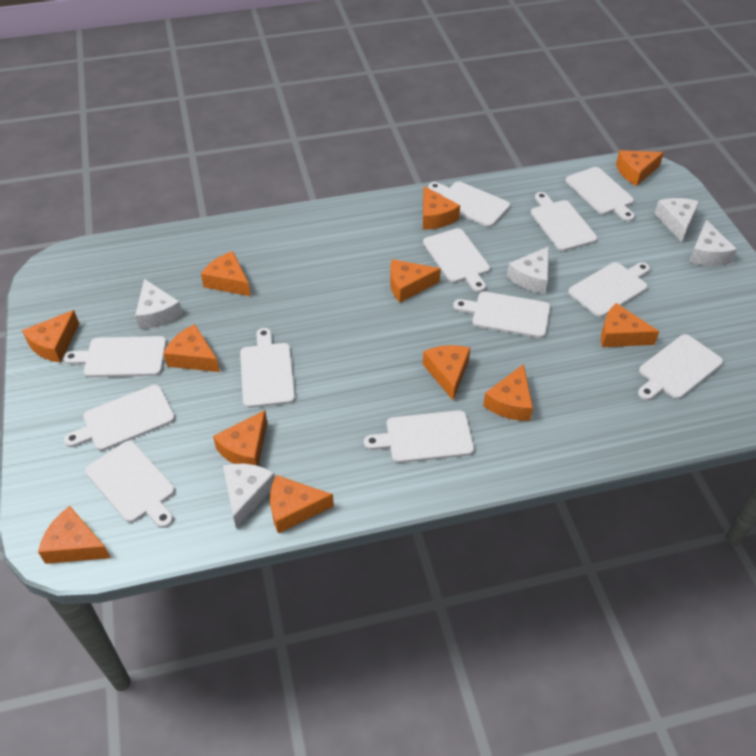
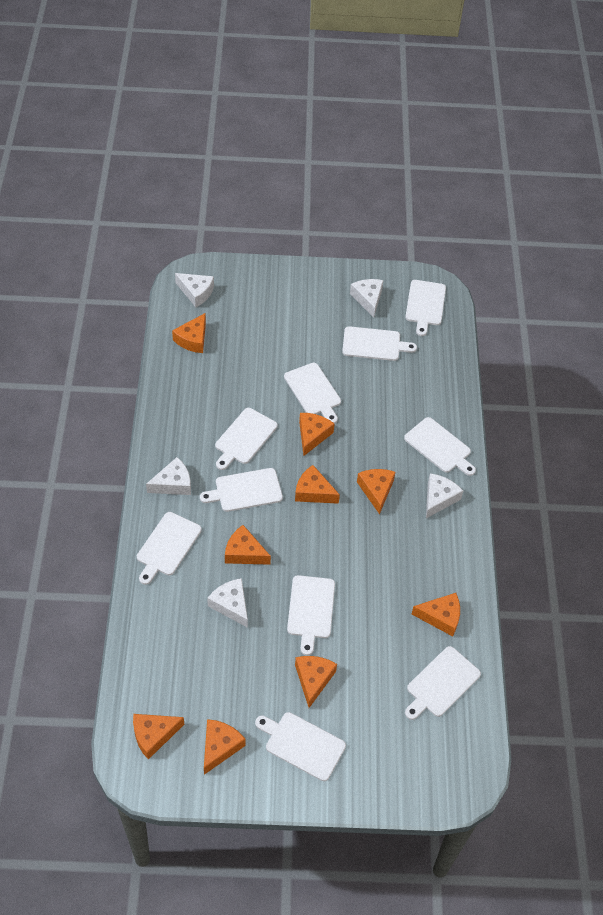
orange cheese: [22,310,79,363] [38,506,111,564] [163,324,220,372] [201,251,251,296] [213,410,267,466] [270,475,334,534] [390,259,441,302] [423,186,460,230] [423,345,470,400] [483,364,533,421] [601,303,659,347] [616,150,664,186] = 12 -> [133,714,184,760] [172,313,206,353] [204,719,246,775] [225,525,271,565] [295,465,340,504] [295,656,337,708] [299,413,335,456] [357,469,395,515] [412,593,460,637] = 9
white cutting board: [63,336,166,377] [64,385,175,451] [85,441,175,528] [240,328,295,408] [364,410,474,463] [423,228,490,292] [428,181,510,227] [453,291,550,338] [531,192,598,251] [565,167,635,221] [568,262,650,317] [638,334,723,400] = 12 -> [137,512,202,585] [200,468,283,512] [215,408,278,470] [255,712,346,781] [284,363,341,423] [287,575,335,656] [342,326,417,361] [404,417,476,476] [405,280,446,336] [405,646,481,720] = 10

